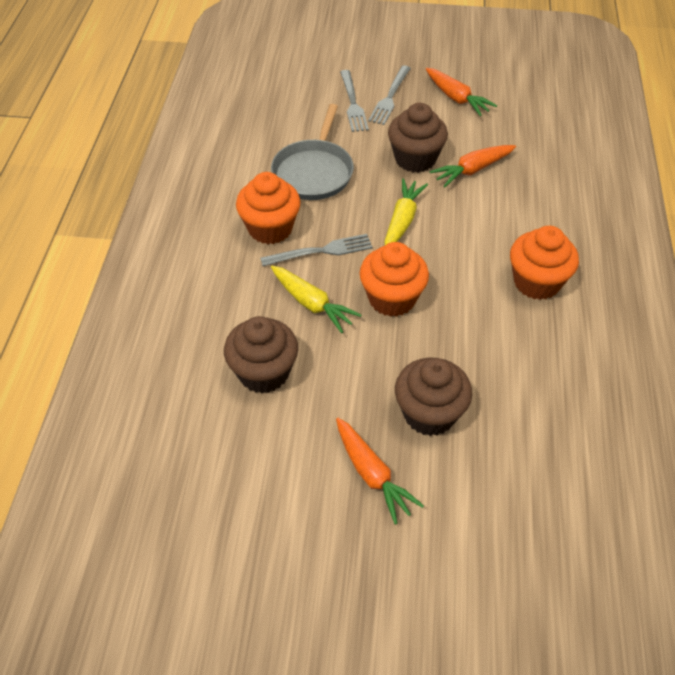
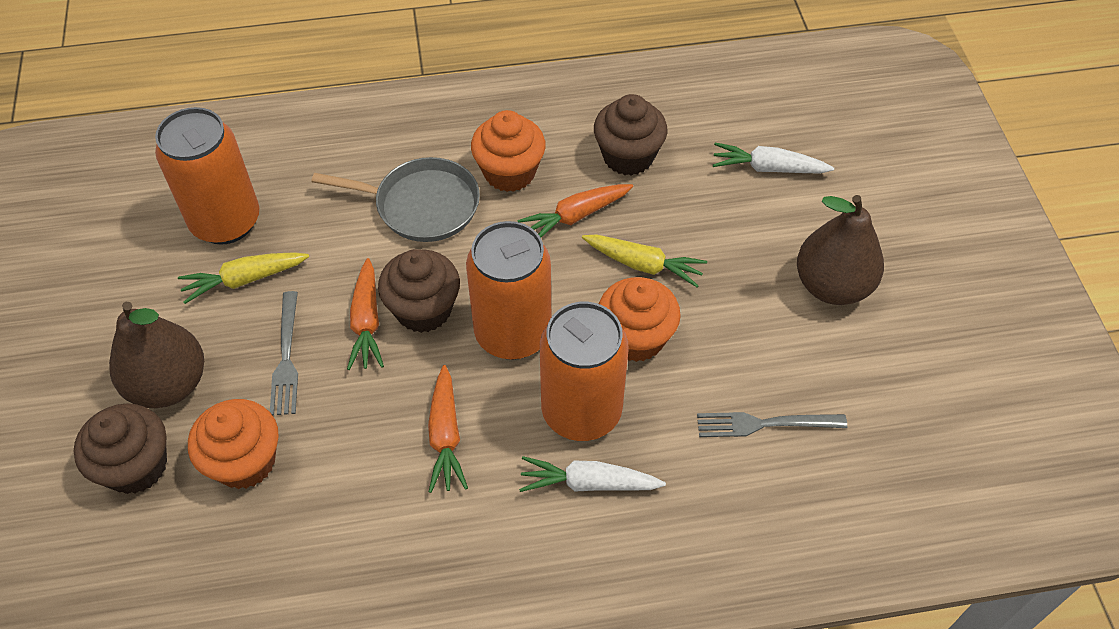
brown pear: none = 0 -> [109,302,204,408] [797,195,884,305] = 2
grey fork: [260,234,373,266] [340,70,369,132] [368,65,411,125] = 3 -> [270,291,298,415] [697,412,847,437] = 2
orange can: none = 0 -> [155,107,259,245] [466,221,551,360] [540,302,629,441] = 3
white carrot: none = 0 -> [519,456,666,492] [713,143,834,174] = 2

